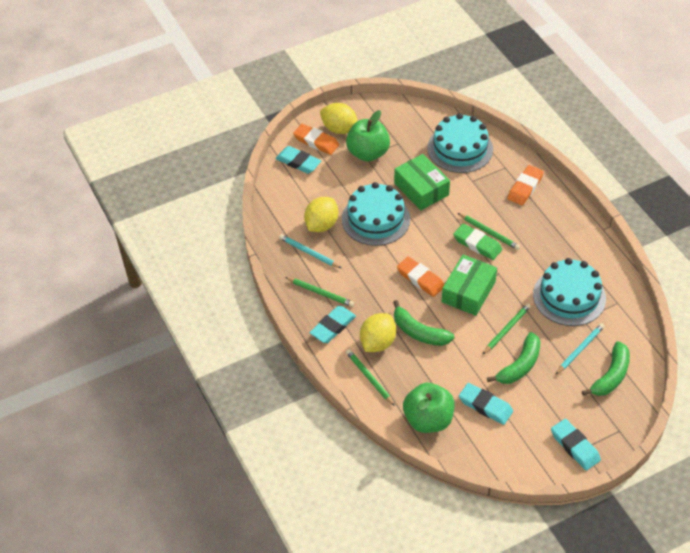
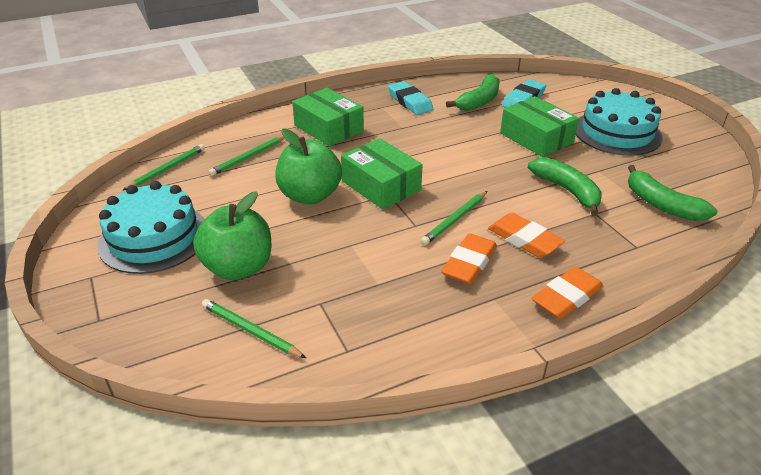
green box: [394,154,450,210] [442,255,497,316] = 2 -> [292,88,364,147] [341,138,423,210] [500,96,579,157] = 3
green eraser: [453,224,502,260] = 1 -> none = 0
turquoise cake: [342,182,410,246] [427,113,493,173] [533,258,606,326] = 3 -> [97,181,205,274] [576,88,663,156] = 2
turquoise eraser: [276,146,321,174] [309,306,356,343] [459,383,513,425] [551,419,601,470] = 4 -> [388,81,433,115] [502,79,547,108] = 2
turquoise pencil: [279,234,341,268] [555,323,605,375] = 2 -> none = 0
yellow lemon: [304,197,338,232] [320,103,358,134] [360,313,396,352] = 3 -> none = 0

